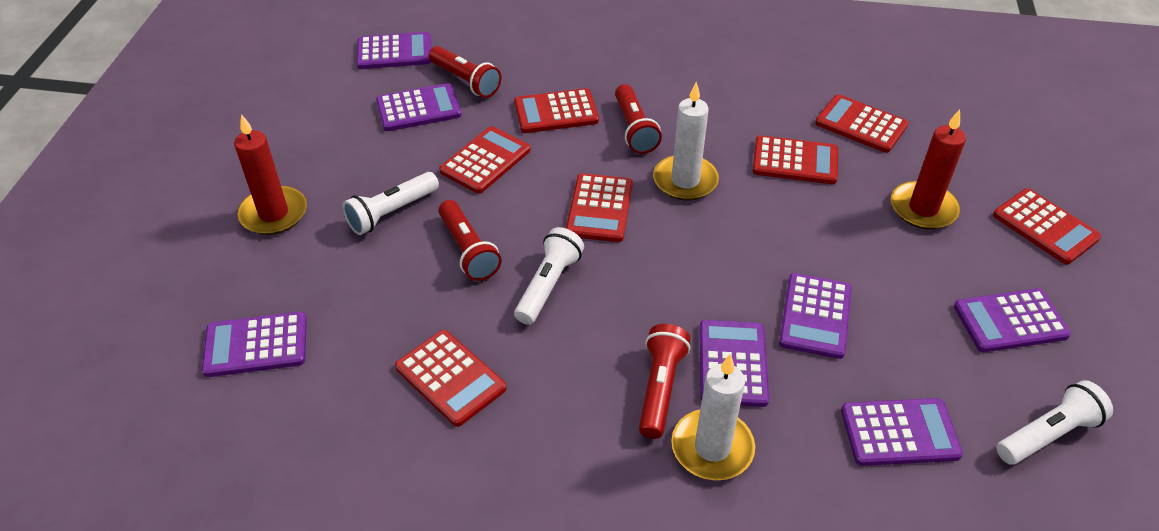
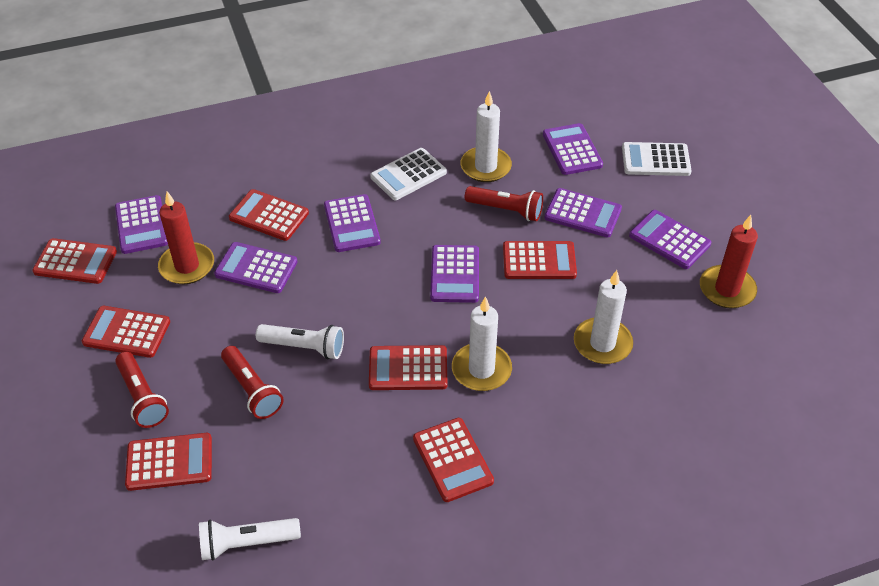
red flashlight: [429,46,501,98] [438,200,502,281] [615,84,662,154] [639,324,690,439] = 4 -> [115,352,169,428] [221,346,284,419] [465,186,543,221] = 3
white calculator: none = 0 -> [370,148,447,200] [622,142,692,176] = 2
white candle: [653,82,719,200] [671,354,755,480] = 2 -> [452,296,512,391] [461,91,512,182] [574,270,633,364] = 3
white flashlight: [342,172,439,235] [514,227,584,325] [997,380,1113,465] = 3 -> [199,518,301,561] [256,324,344,359] = 2

